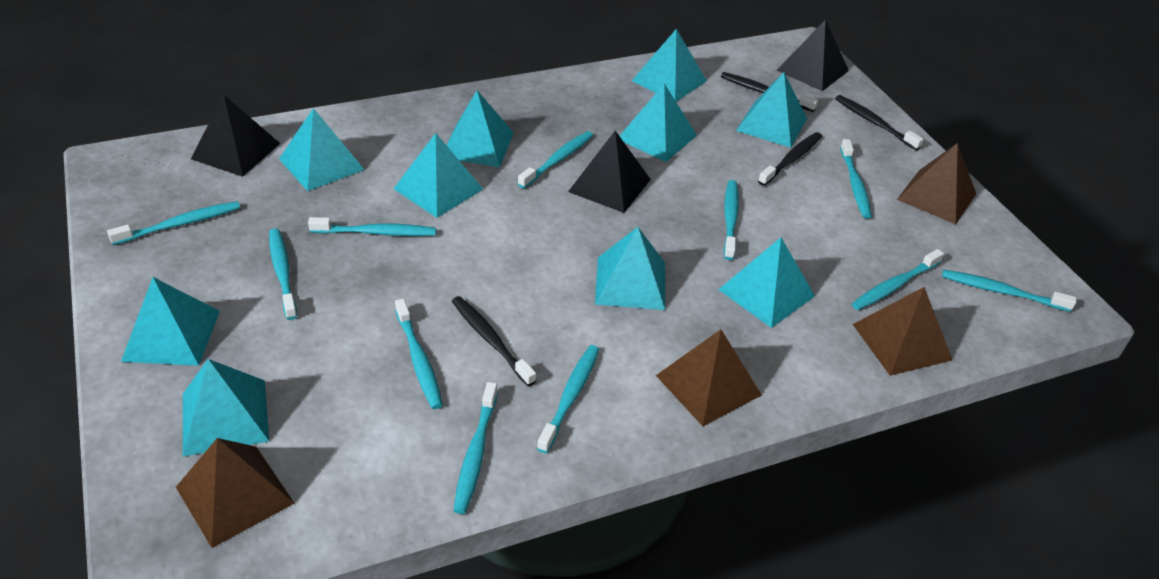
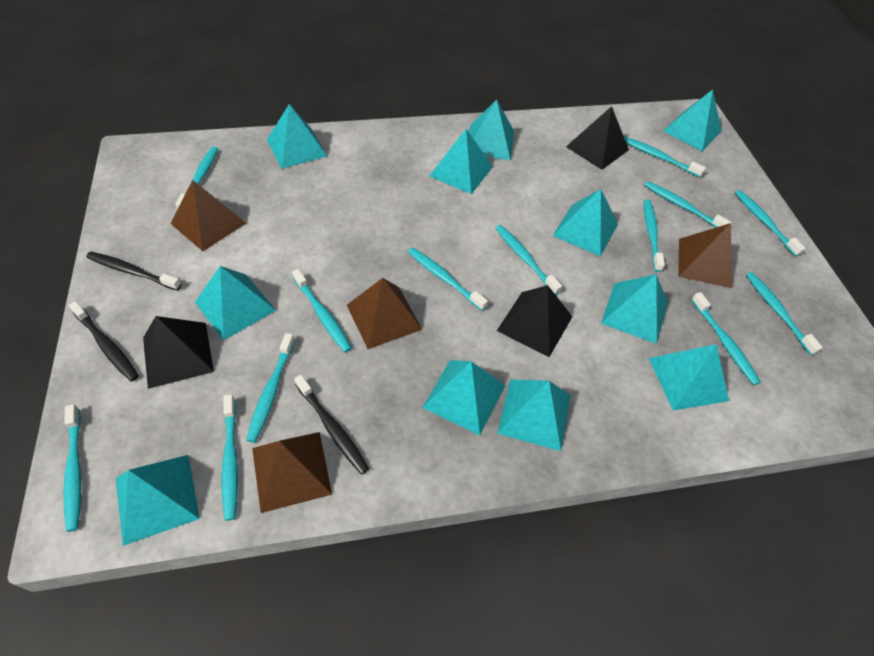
black toothbrush: [452,296,536,386] [721,72,818,112] [758,132,822,186] [835,95,924,150] = 4 -> [69,301,139,381] [86,252,181,291] [294,375,369,475] = 3
turquoise pyramid: [121,277,220,366] [183,359,269,457] [279,108,365,191] [394,133,483,218] [447,91,514,167] [595,227,665,310] [620,83,697,162] [632,29,707,102] [718,237,815,328] [736,72,807,148] = 10 -> [116,455,200,546] [195,266,276,340] [267,104,327,169] [422,360,505,435] [429,129,493,194] [469,99,515,161] [497,379,571,451] [553,189,618,256] [601,274,668,344] [649,344,729,411] [663,89,722,151] = 11
turquoise toothbrush: [107,201,240,245] [269,228,297,320] [308,217,436,236] [395,299,443,409] [453,382,498,514] [518,131,593,188] [537,345,599,453] [724,180,739,260] [840,139,872,219] [852,249,944,310] [942,270,1076,312] = 11 -> [63,404,81,532] [176,146,218,209] [222,395,238,521] [246,333,295,443] [292,269,352,352] [408,247,488,311] [495,225,562,295] [624,137,706,177] [644,199,665,272] [645,181,732,228] [691,292,761,385] [735,190,806,256] [746,272,823,355] = 13

